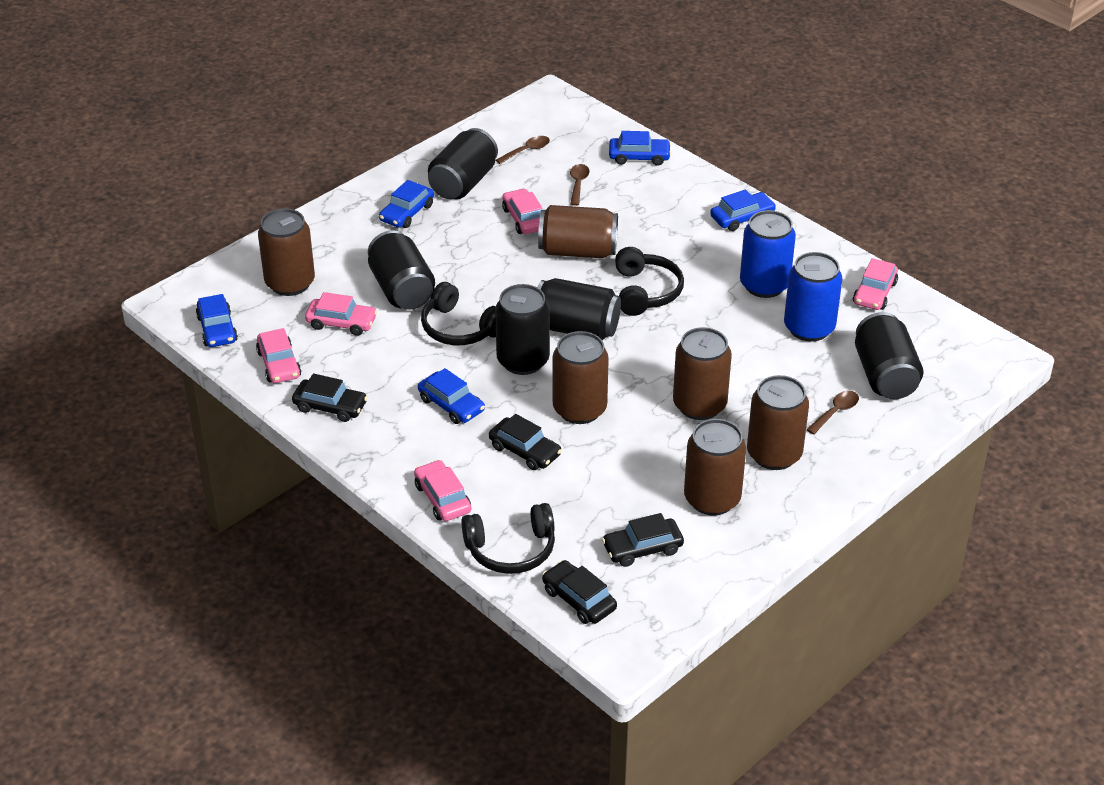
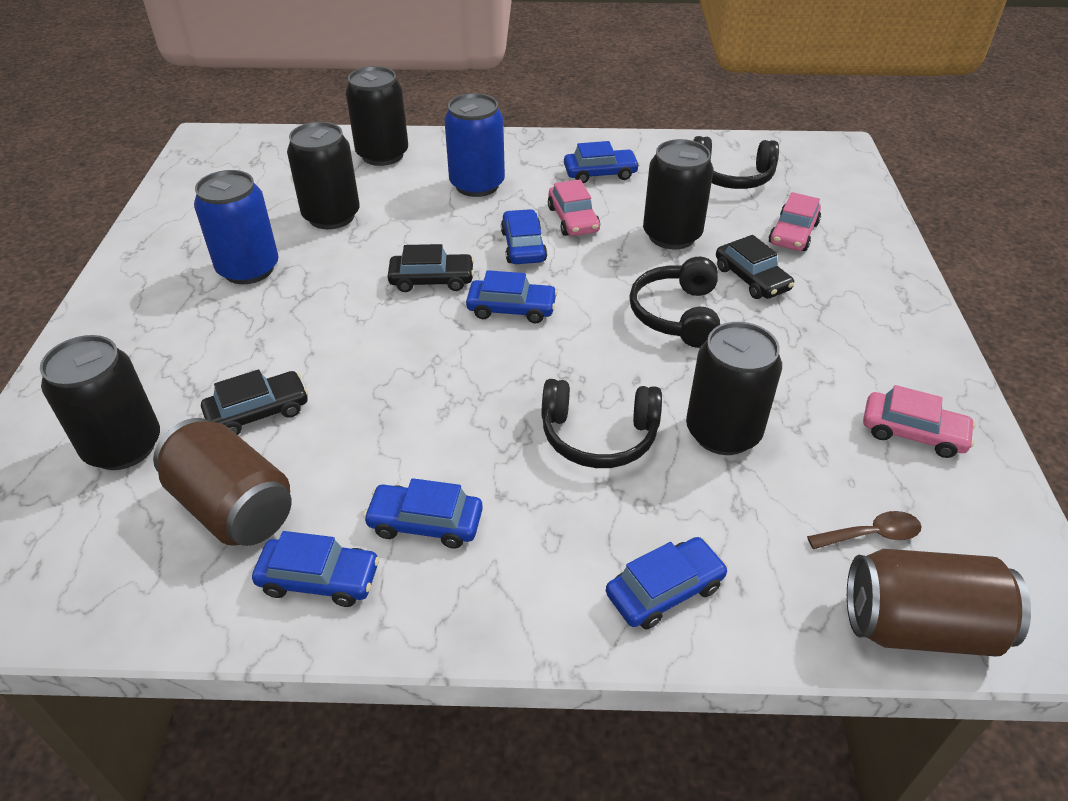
black car: [292,373,368,422] [489,414,562,470] [542,560,617,624] [602,513,684,567] = 4 -> [201,369,308,435] [388,244,474,292] [716,235,794,299] = 3
blue car: [196,294,238,347] [379,180,434,228] [418,368,485,424] [609,131,671,166] [710,189,776,231] = 5 -> [252,531,380,607] [363,478,483,549] [466,270,558,323] [501,209,547,264] [564,141,640,183] [606,537,728,629] = 6
brown can: [258,208,315,296] [538,205,618,258] [553,331,609,424] [673,327,732,420] [684,419,746,515] [747,375,809,470] = 6 -> [153,418,292,546] [847,549,1031,657] = 2
brown spoon: [496,136,550,164] [570,164,589,206] [806,391,859,435] = 3 -> [807,511,922,549] = 1
pink car: [256,328,301,383] [305,292,377,336] [414,460,471,521] [502,188,542,234] [853,258,898,310] = 5 -> [548,179,600,236] [769,192,821,251] [863,385,976,458] = 3

